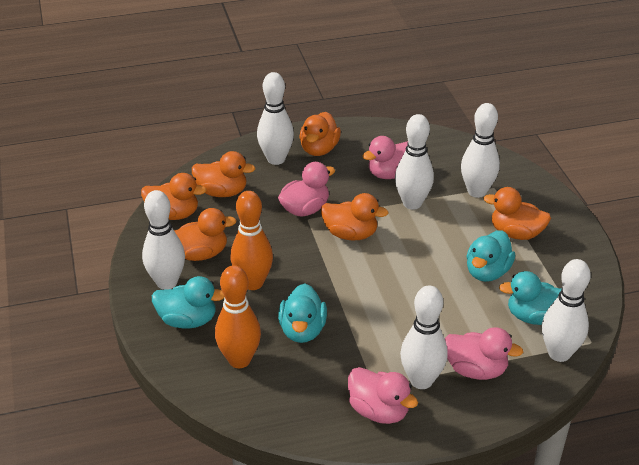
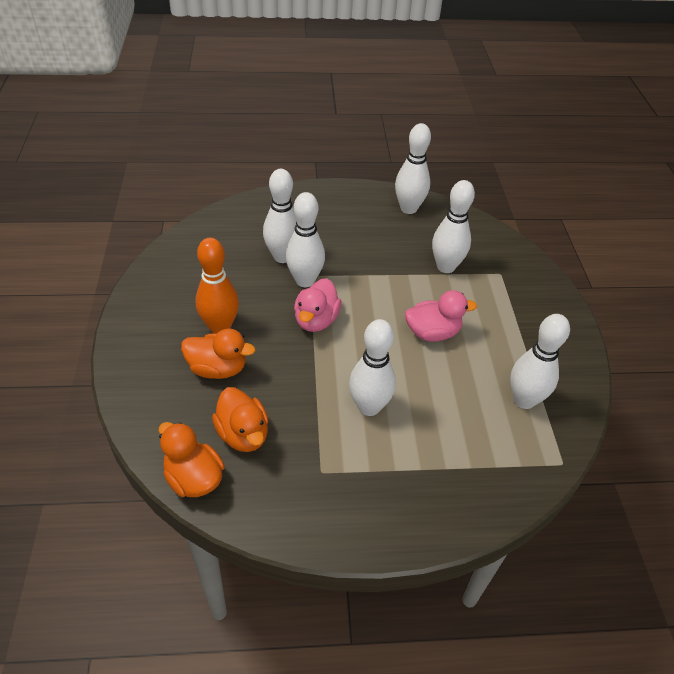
orange bowling pin: [215,265,261,368] [231,191,273,290] = 2 -> [196,238,239,334] = 1
orange duck: [141,173,206,220] [174,208,237,261] [192,151,255,197] [300,112,341,156] [321,193,389,241] [483,187,551,240] = 6 -> [159,422,225,497] [181,329,255,379] [212,387,268,452] = 3
pink duck: [278,162,335,217] [348,367,418,424] [363,136,408,179] [444,327,523,380] = 4 -> [294,278,342,332] [405,290,477,342] = 2
turquoise duck: [152,276,225,328] [278,283,327,343] [466,230,515,282] [499,271,561,325] = 4 -> none = 0

